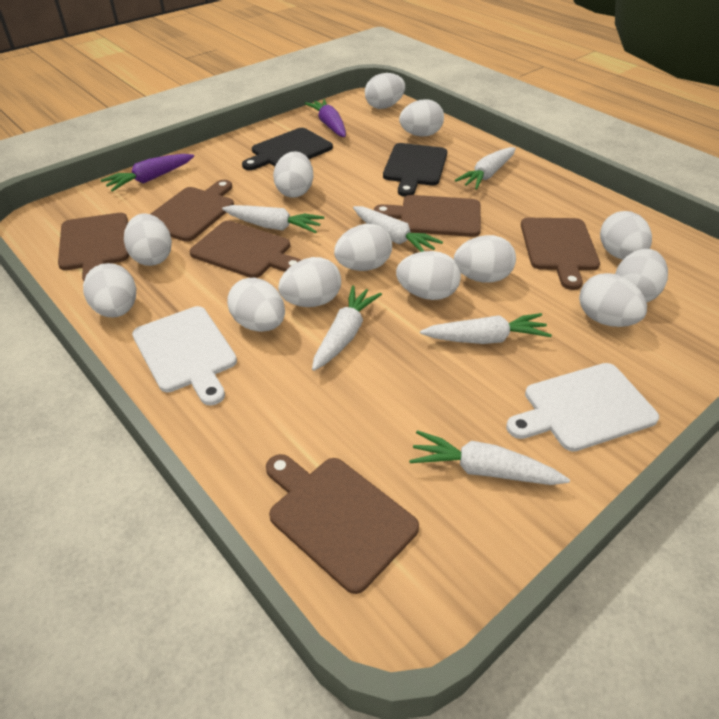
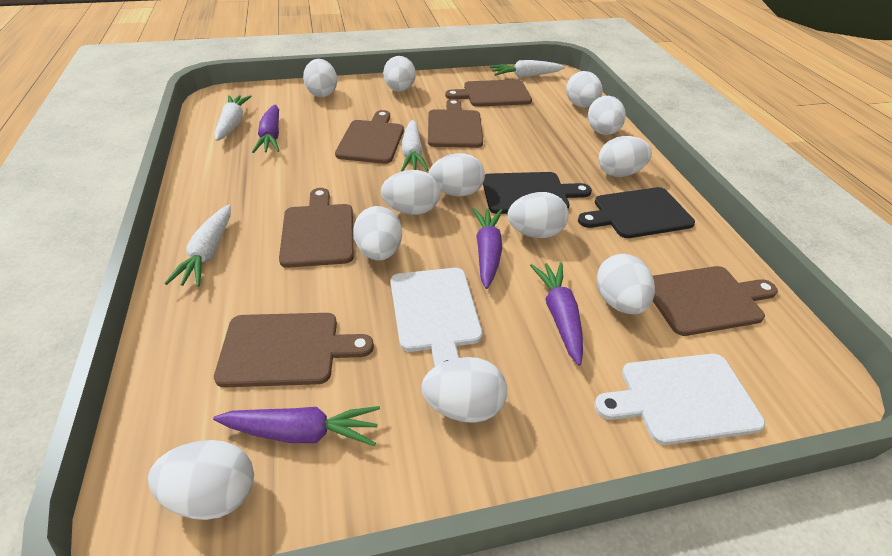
purple carrot: [101,154,194,192] [305,99,346,137] = 2 -> [213,406,380,446] [252,105,279,153] [473,208,503,289] [530,262,583,365] = 4
white carrot: [222,205,324,233] [312,285,382,371] [353,206,443,252] [409,430,570,485] [420,313,552,344] [455,147,516,190] = 6 -> [164,205,231,287] [214,95,252,141] [401,120,429,171] [490,60,565,78] = 4
white egg: [83,263,136,318] [124,213,172,266] [227,278,285,332] [273,151,314,198] [278,257,341,307] [334,224,392,271] [365,73,405,109] [396,251,461,300] [399,99,444,136] [454,235,516,283] [579,273,647,327] [600,211,652,260] [615,249,668,303] = 13 -> [148,440,254,520] [303,59,337,97] [353,206,402,260] [381,170,440,215] [383,56,416,92] [421,357,507,423] [429,153,485,196] [507,192,569,238] [566,71,603,107] [588,96,626,135] [596,254,655,314] [599,136,652,177] = 12

